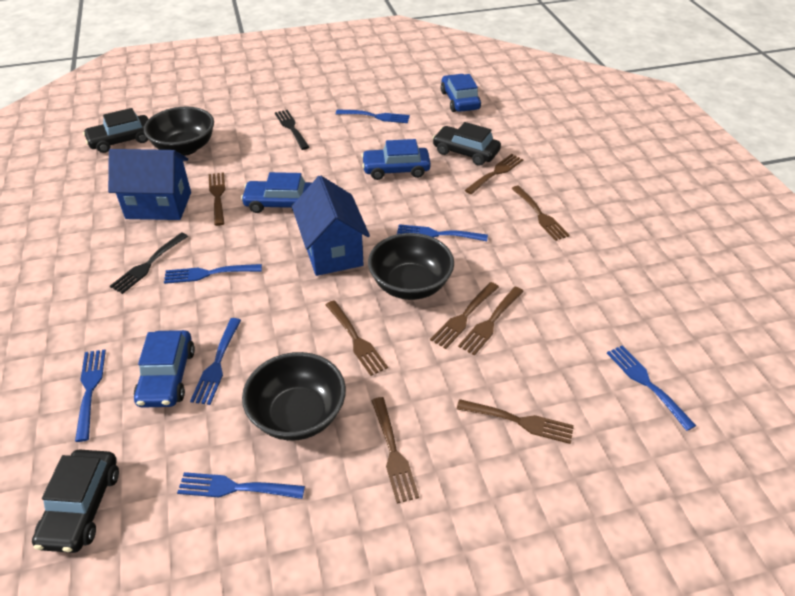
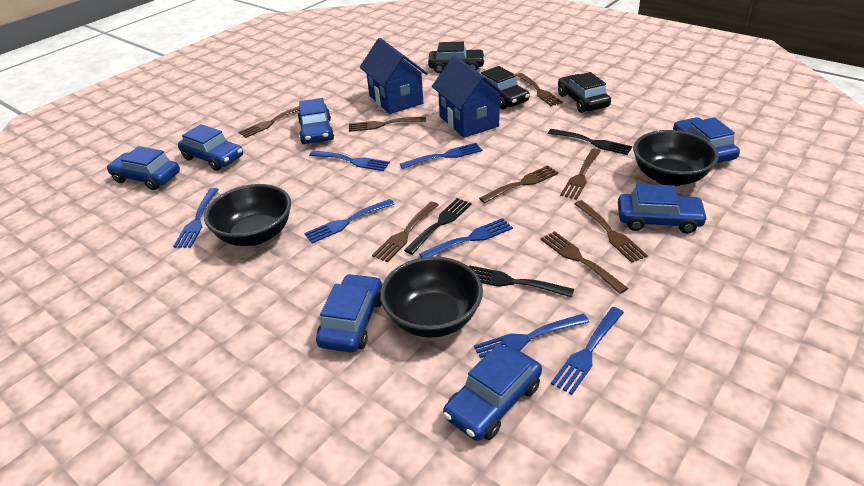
black fork: [110,232,188,294] [275,110,309,150] = 2 -> [404,198,472,255] [469,265,574,298] [548,129,632,155] = 3
blue car: [134,330,195,408] [241,172,312,213] [361,139,431,180] [440,74,481,112] = 4 -> [107,146,180,190] [178,124,243,171] [298,98,334,144] [316,274,382,352] [443,344,542,441] [618,184,708,234] [673,117,740,163] = 7

